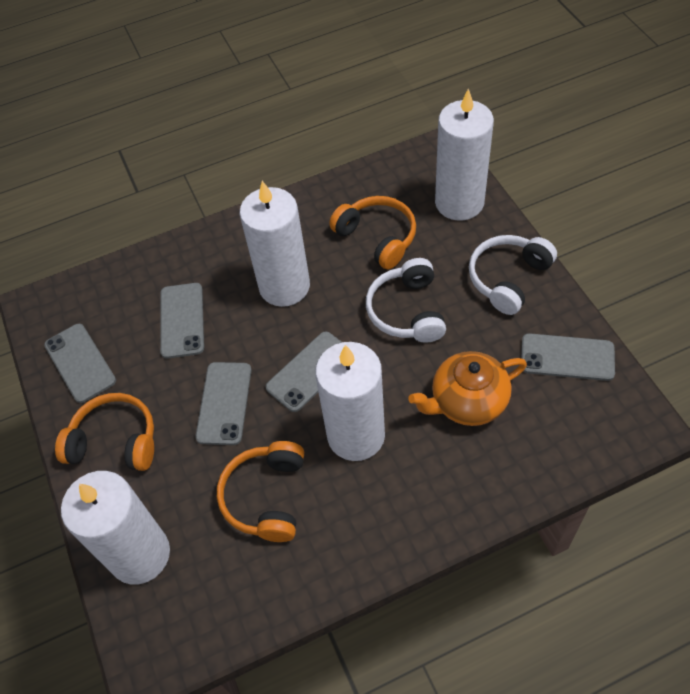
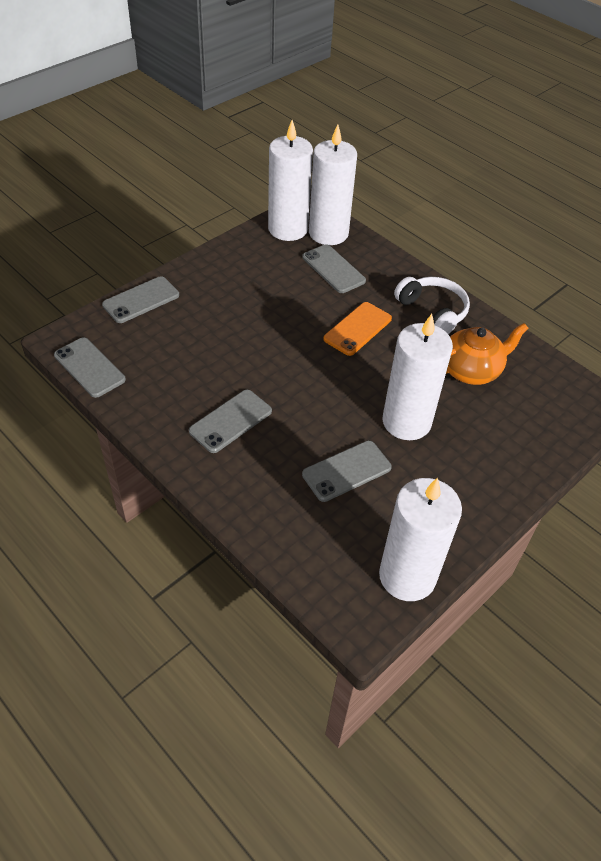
orange headphones: [55,393,154,471] [217,441,304,542] [329,196,416,270] = 3 -> none = 0
orange phone: none = 0 -> [323,302,392,356] = 1
white headphones: [366,258,446,343] [469,235,557,315] = 2 -> [394,277,470,334] = 1

